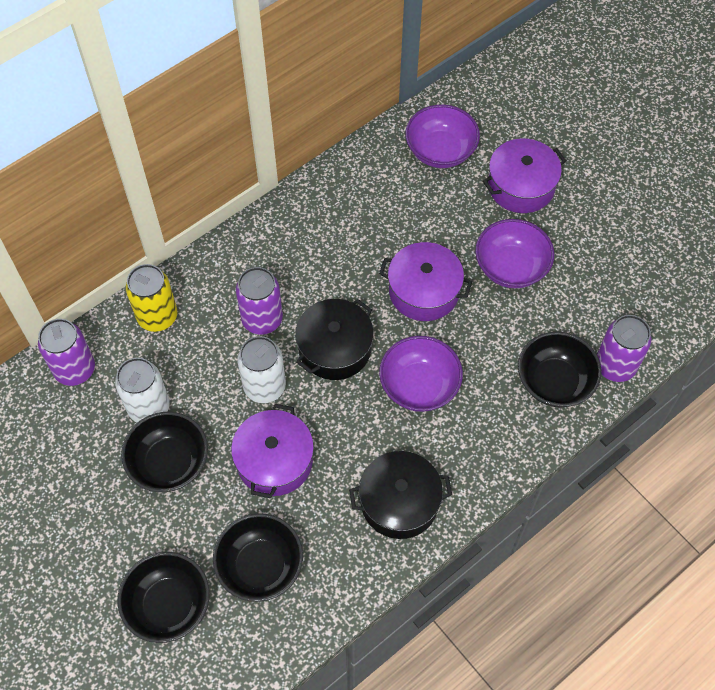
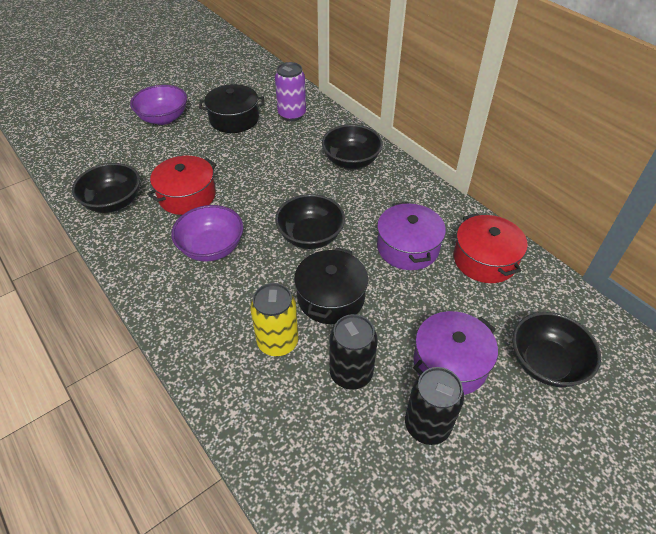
black can: none = 0 -> [329,314,378,390] [405,367,464,445] = 2
purple bowl: [379,336,463,412] [405,105,480,168] [475,219,554,288] = 3 -> [130,85,187,125] [171,205,243,262] = 2
purple can: [38,319,95,386] [236,267,283,335] [597,315,651,382] = 3 -> [275,62,306,121] = 1
purple pot: [231,404,314,498] [379,242,472,321] [483,139,566,213] = 3 -> [377,202,446,270] [413,311,498,395] = 2
red pot: none = 0 -> [147,156,217,215] [454,213,528,283] = 2
white can: [115,358,170,423] [237,336,286,403] = 2 -> none = 0

